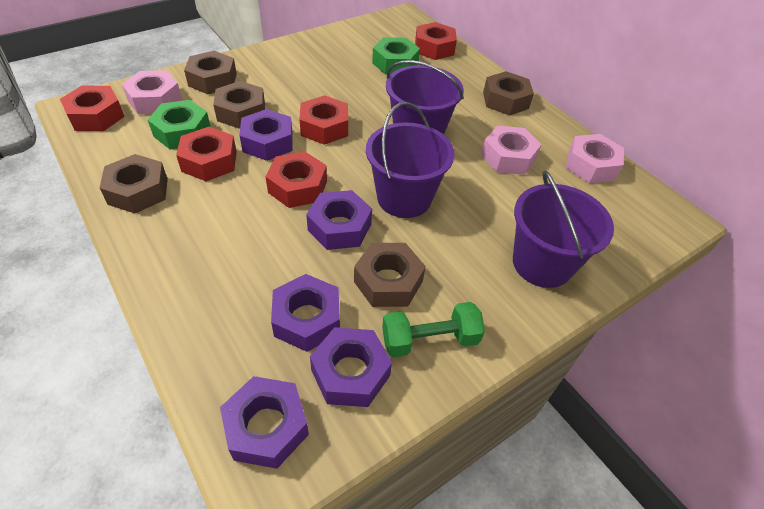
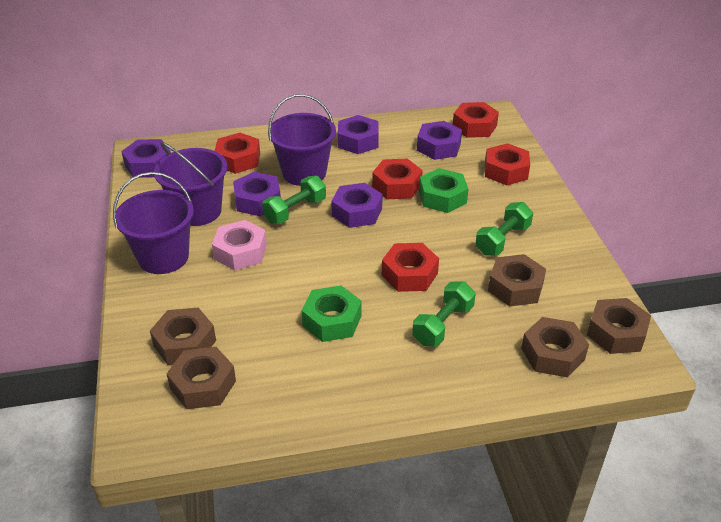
green dumbbell: [382,302,485,358] = 1 -> [262,176,326,224] [412,281,476,346] [475,202,533,255] = 3
pink nut: [122,70,182,114] [481,126,542,175] [566,134,624,183] = 3 -> [212,220,267,270] = 1

